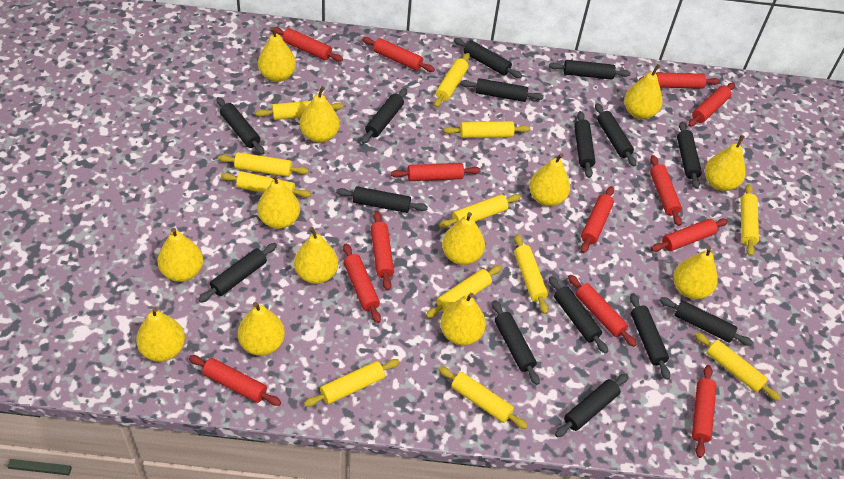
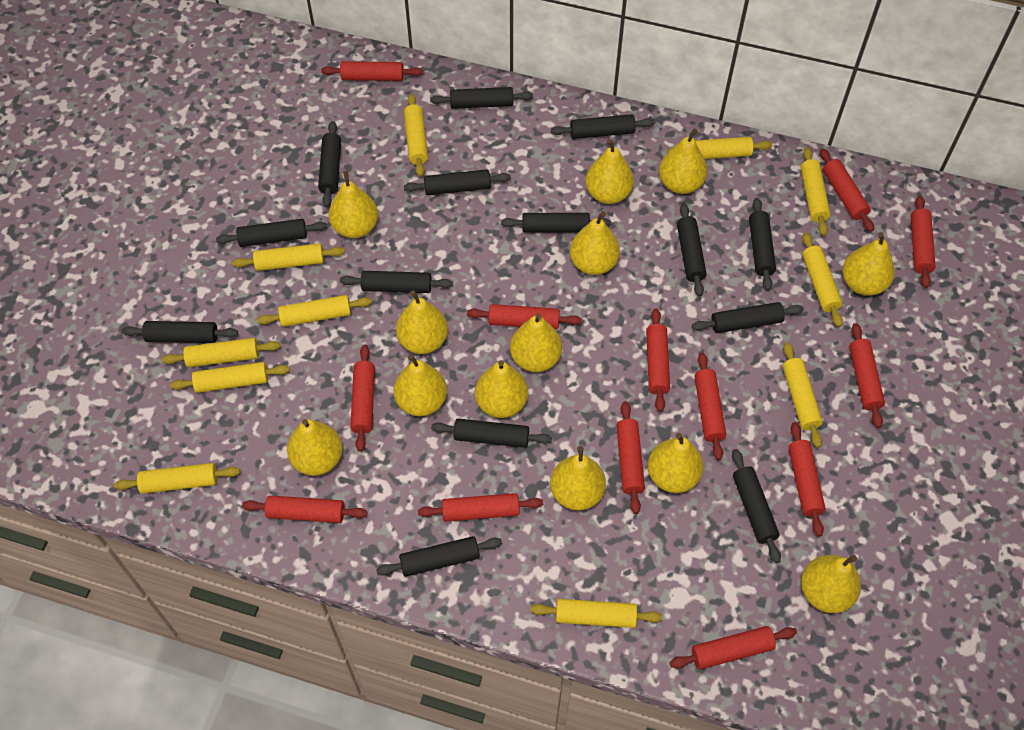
black rolling pin: [198,243,277,303] [216,97,264,155] [336,186,428,213] [361,88,407,144] [454,38,522,78] [460,78,544,102] [492,300,540,385] [549,60,630,80] [549,276,608,354] [555,374,628,437] [574,111,595,178] [595,103,637,167] [630,293,670,380] [659,297,753,346] [677,122,702,189] = 15 -> [122,321,238,343] [216,219,327,247] [318,121,341,207] [340,271,453,293] [376,536,502,577] [404,169,511,195] [430,87,533,109] [431,418,552,448] [501,213,611,233] [551,114,655,139] [677,203,707,296] [692,302,804,333] [732,449,781,563] [749,198,776,291] = 14
yellow rolling pin: [218,152,309,177] [221,171,311,198] [256,101,343,120] [304,359,400,407] [426,265,502,318] [434,53,470,107] [439,194,521,228] [439,366,528,429] [444,121,530,138] [514,234,548,314] [695,332,781,401] [741,184,759,256] = 12 -> [114,463,240,494] [162,338,280,367] [170,362,290,393] [232,243,345,271] [257,295,372,327] [404,94,428,177] [531,599,662,628] [667,137,772,159] [783,342,823,448] [801,147,830,236] [802,232,843,327] = 11

